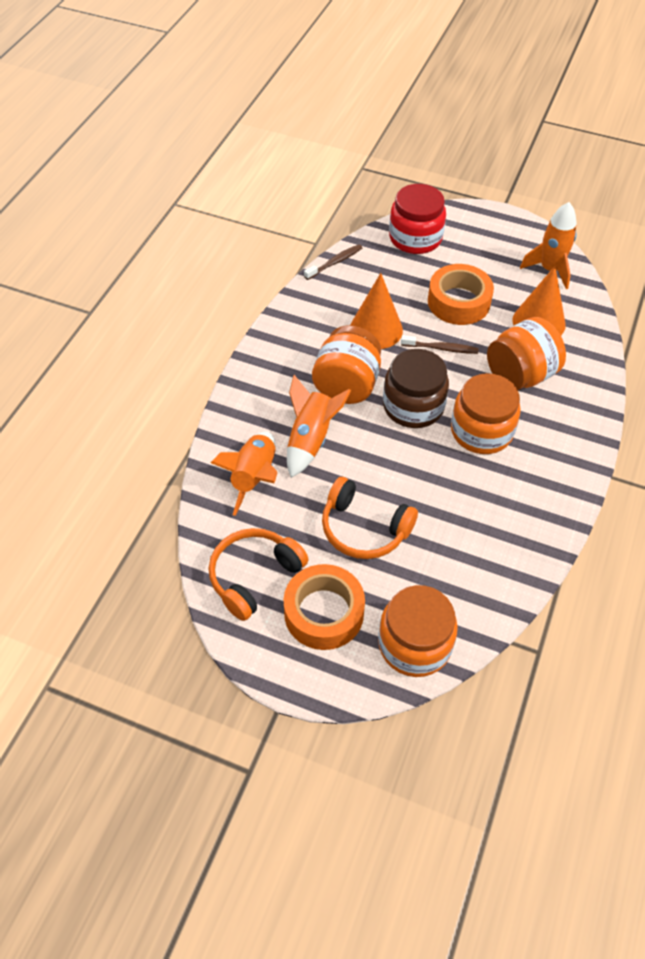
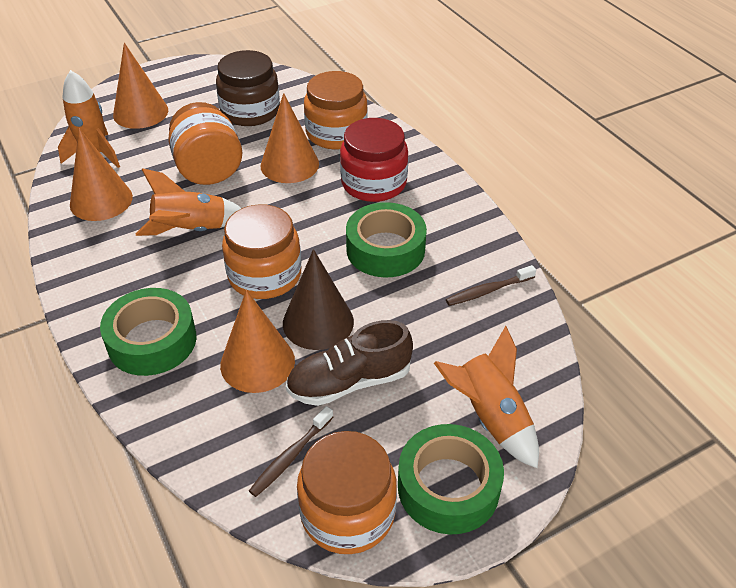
brown cone: none = 0 -> [283,249,354,350] = 1
brown shoe: none = 0 -> [286,320,413,406] = 1
green tape: none = 0 -> [100,288,197,376] [346,202,427,278] [398,424,504,534] = 3
orange cone: [350,273,403,349] [512,266,566,335] = 2 -> [70,128,133,221] [113,43,168,129] [220,290,295,393] [260,93,319,183] = 4
orange headphones: [209,528,309,621] [322,477,418,559] = 2 -> none = 0
orange tape: [284,564,365,650] [428,264,494,325] = 2 -> none = 0

